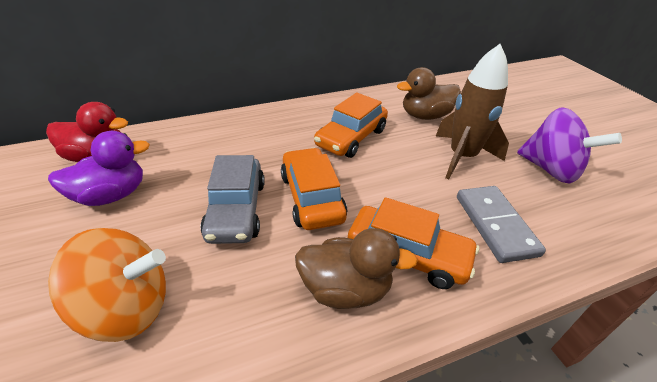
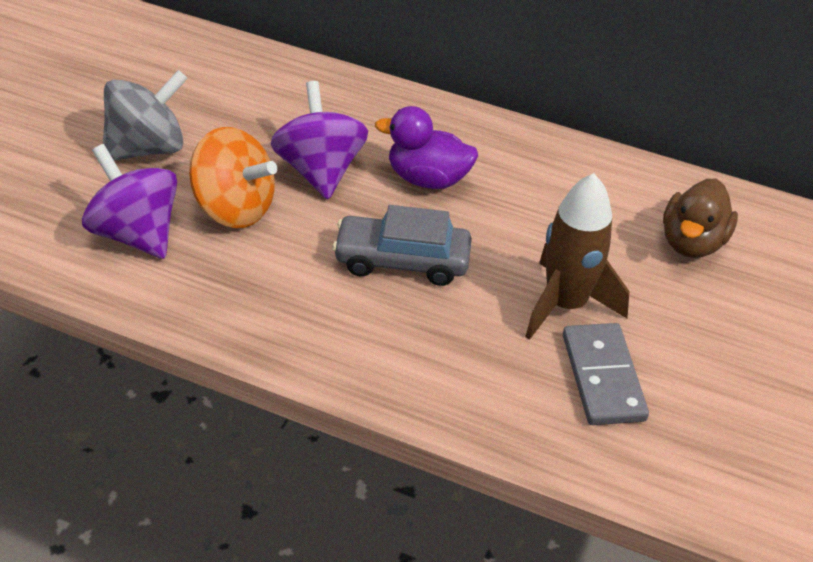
brown duck: [295,228,418,309] [397,67,461,120] = 2 -> [663,179,738,258] = 1
grey spinning top: none = 0 -> [103,70,188,161] = 1
orange car: [281,148,347,230] [314,93,388,158] [348,197,479,289] = 3 -> none = 0
purple spinning top: [517,107,622,184] = 1 -> [82,144,177,259] [271,81,368,199] = 2
red duck: [46,102,128,162] = 1 -> none = 0

